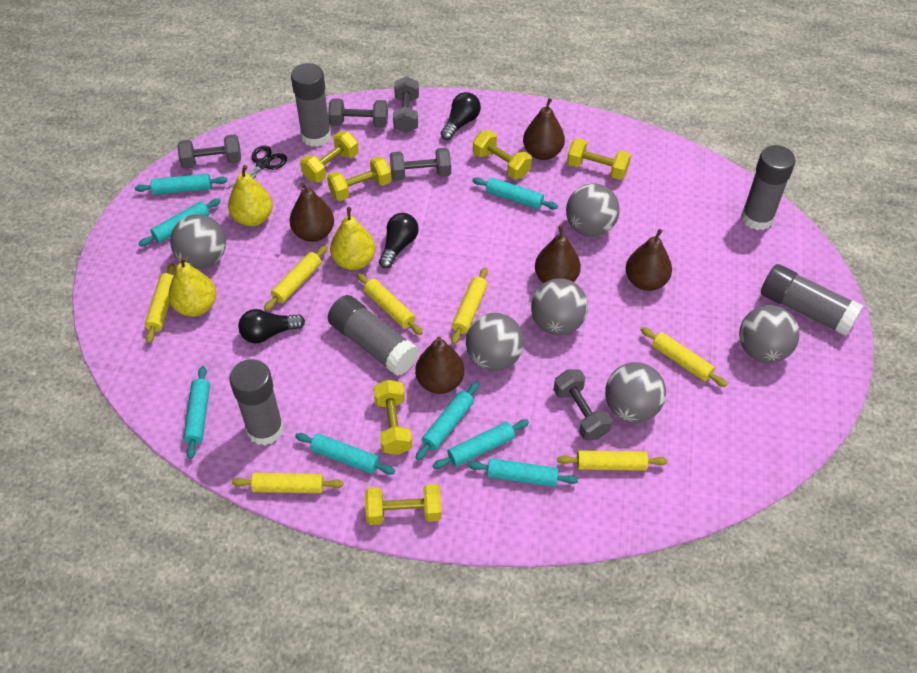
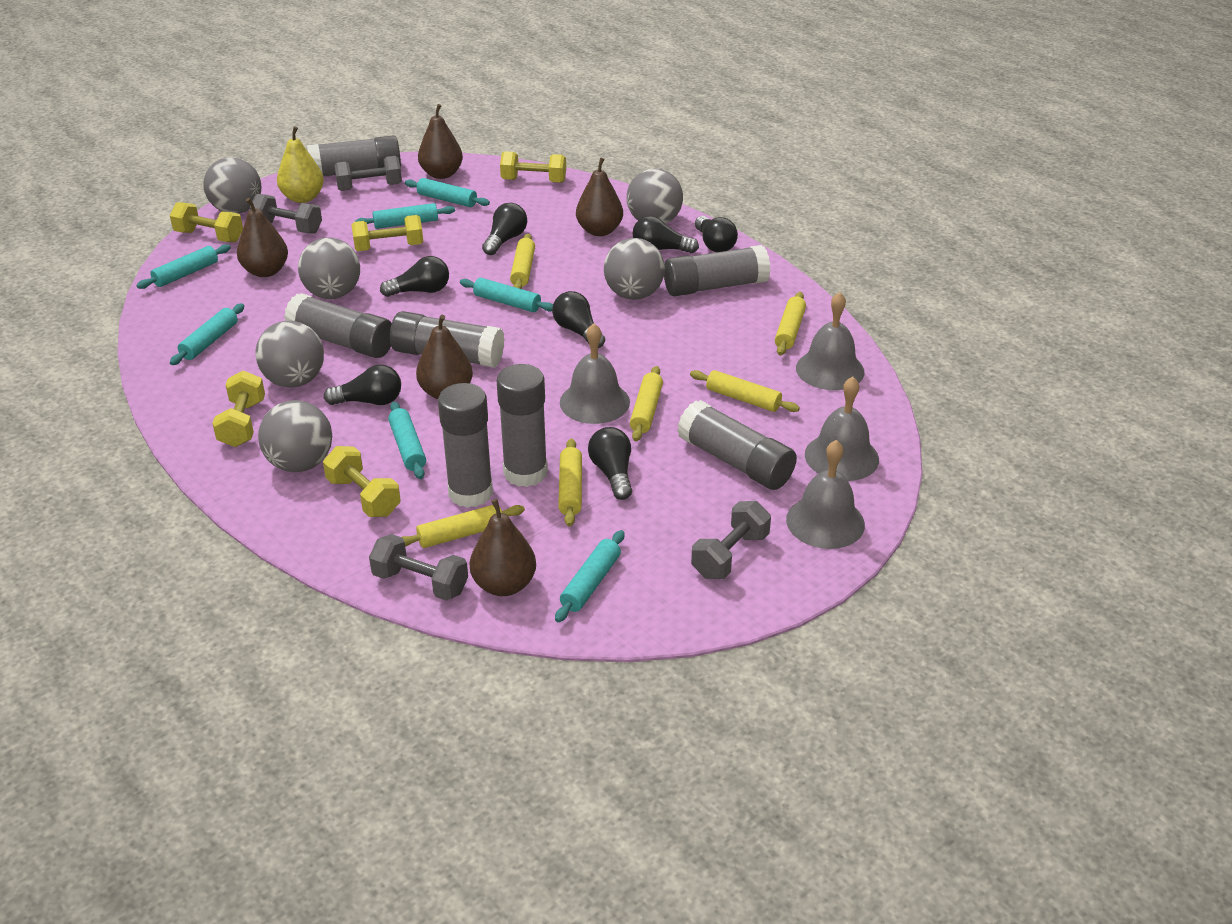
black light bulb: [238,309,305,343] [379,213,419,269] [441,92,481,140] = 3 -> [324,364,401,405] [380,256,449,297] [482,203,527,255] [552,291,605,348] [588,427,632,500] [632,216,699,253] [695,216,738,252] = 7
black scissors: [226,146,287,189] = 1 -> none = 0
grey bell: none = 0 -> [560,323,630,424] [786,440,865,549] [796,292,865,390] [805,377,879,481] = 4
grey dumbbell: [177,134,241,169] [328,98,388,128] [390,148,451,181] [393,76,419,133] [553,369,612,440] = 5 -> [250,194,322,234] [334,156,402,191] [369,534,468,601] [691,501,771,579] = 4
grey glue stick: [229,359,284,445] [291,63,331,147] [328,295,419,376] [741,145,796,230] [761,264,864,336] = 5 -> [284,293,392,358] [307,135,401,177] [390,311,505,368] [438,383,493,508] [497,364,548,487] [664,245,771,296] [677,400,797,490] = 7
turquoise rolling pin: [135,174,227,195] [138,198,221,247] [183,366,210,459] [295,433,395,475] [416,382,479,460] [433,419,529,469] [468,458,578,487] [472,177,558,209] = 8 -> [136,244,231,289] [170,303,244,365] [355,203,455,229] [388,401,426,479] [405,178,490,207] [460,278,553,312] [555,530,624,622] = 7
yellow dumbbell: [300,131,359,182] [327,156,392,201] [365,484,442,525] [373,380,412,455] [473,130,532,179] [567,138,631,180] = 6 -> [170,202,243,242] [212,370,265,447] [323,446,401,517] [351,215,423,251] [500,151,566,183] = 5
yellow pear: [168,256,216,317] [228,165,273,226] [330,207,376,270] = 3 -> [277,126,324,203] = 1
yellow rolling pin: [145,263,175,343] [232,473,343,493] [264,245,328,311] [357,273,423,335] [451,267,488,344] [557,450,668,471] [641,327,727,387] = 7 -> [402,505,525,548] [510,234,535,289] [558,438,582,526] [630,366,663,441] [690,370,800,412] [775,292,806,355] = 6

